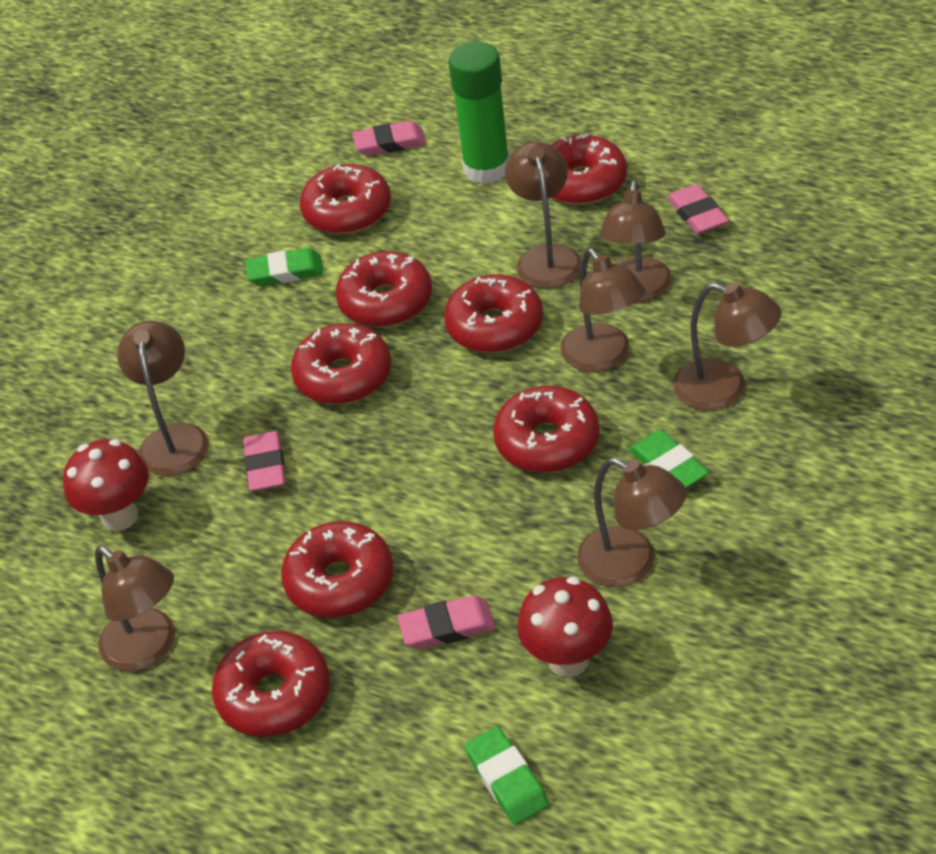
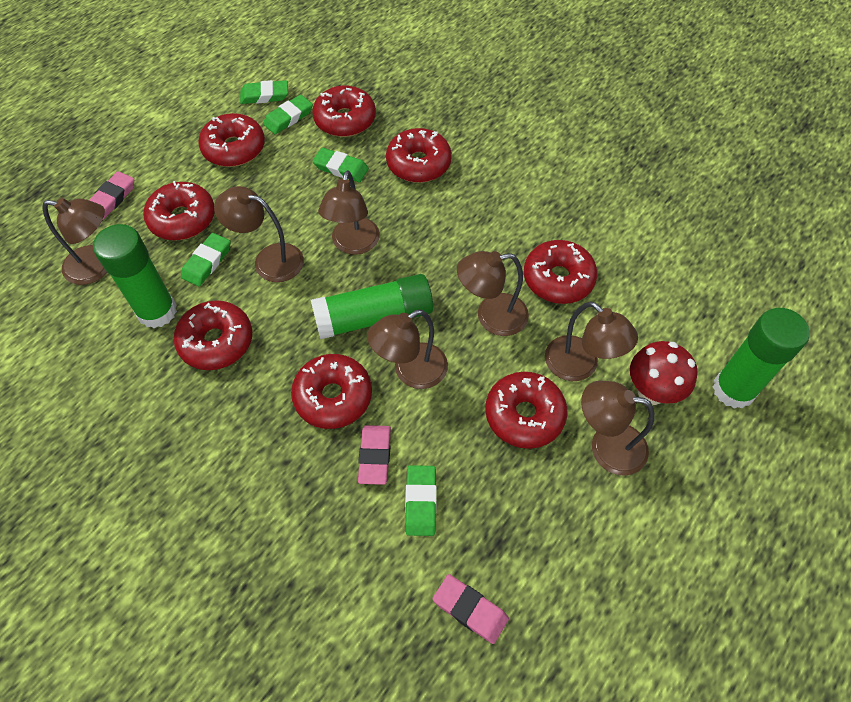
green eraser: [245,248,324,286] [464,727,549,825] [629,430,709,488] = 3 -> [181,233,231,286] [240,80,288,104] [263,95,313,134] [313,148,369,182] [405,465,437,536] = 5
green glue stick: [448,42,509,184] = 1 -> [93,224,177,328] [311,274,433,339] [713,308,810,409] = 3
pink eraser: [243,431,286,492] [353,121,426,156] [397,595,495,649] [667,184,729,234] = 4 -> [89,171,134,220] [358,425,391,485] [432,574,509,644] = 3
red mushroom: [63,439,149,531] [517,577,613,677] = 2 -> [630,341,697,405] = 1

